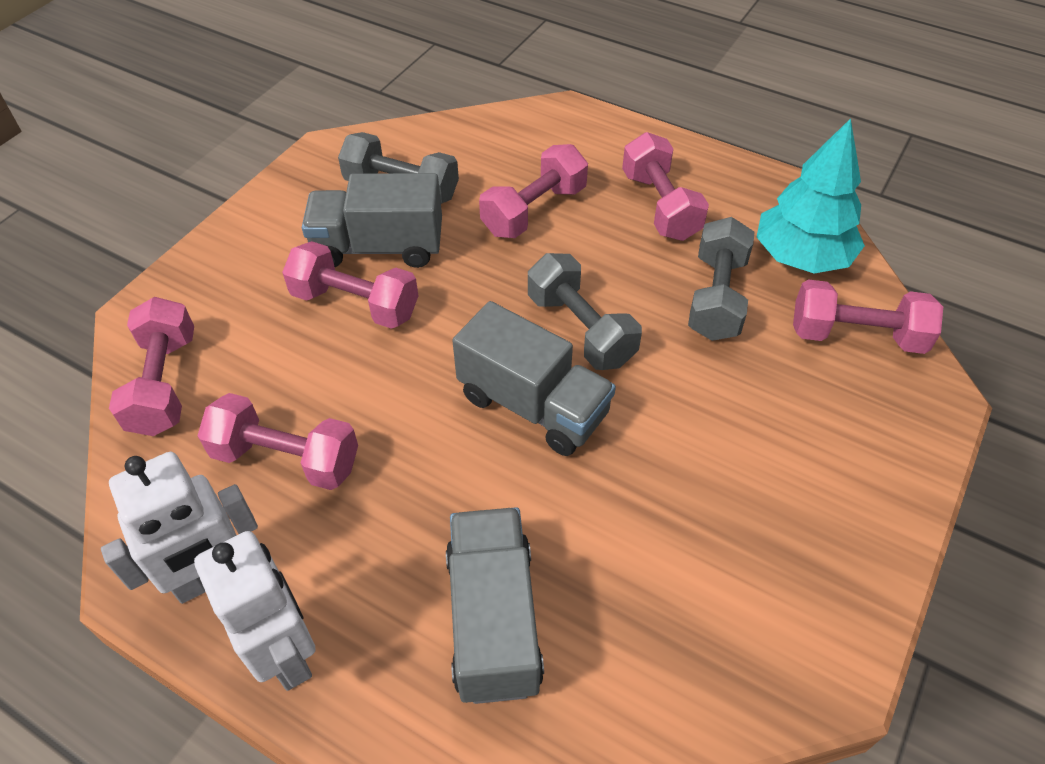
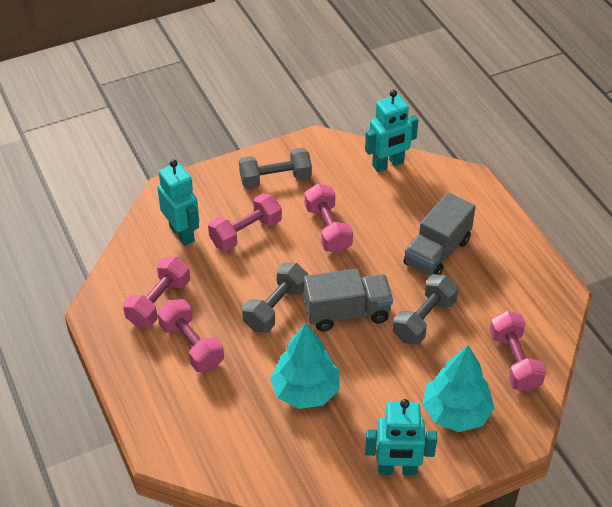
grey truck: [302,173,442,268] [446,507,544,704] [452,301,616,456] = 3 -> [304,269,393,332] [404,192,476,276] = 2
pink dumbbell: [109,297,194,436] [197,393,358,490] [282,241,418,329] [479,144,588,238] [622,132,709,241] [793,279,943,354] = 6 -> [123,257,190,327] [158,299,224,372] [208,193,282,251] [305,184,353,253] [489,311,546,392] = 5
turquoise robot: none = 0 -> [157,160,199,246] [365,90,418,172] [365,399,437,475] = 3
turquoise tree: [757,118,865,274] = 1 -> [270,323,340,409] [422,345,495,432] = 2
white robot: [101,452,258,604] [194,531,316,691] = 2 -> none = 0

